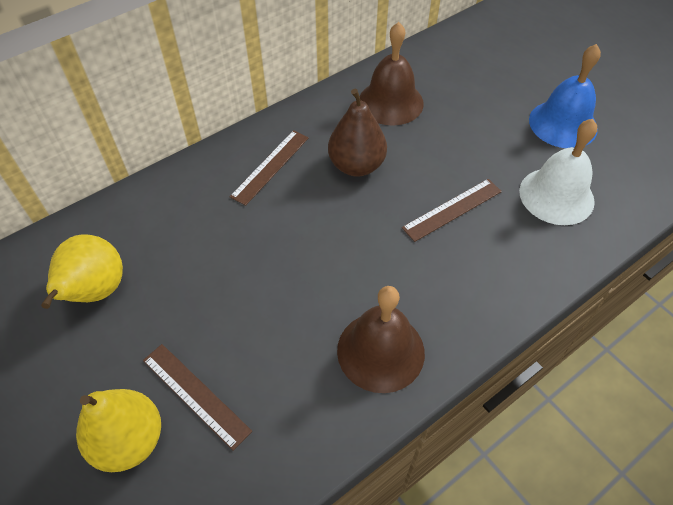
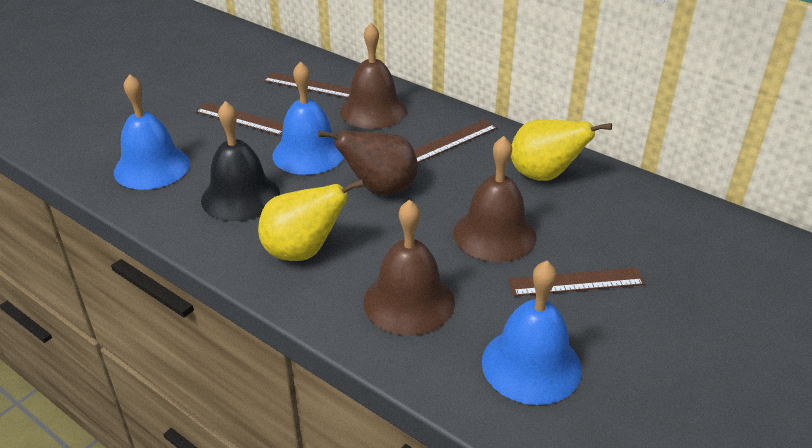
black bell: none = 0 -> [201,101,280,221] = 1
blue bell: [529,44,601,148] = 1 -> [114,74,190,190] [272,61,344,175] [482,261,582,405] = 3
brown bell: [337,286,425,393] [360,22,424,126] = 2 -> [340,23,407,129] [363,199,455,335] [454,136,537,262] = 3
brown ruler: [143,344,252,451] [230,130,309,206] [402,179,502,242] = 3 -> [195,103,283,136] [263,72,351,98] [414,120,497,163] [508,268,645,296] = 4
white bell: [519,119,597,225] = 1 -> none = 0

